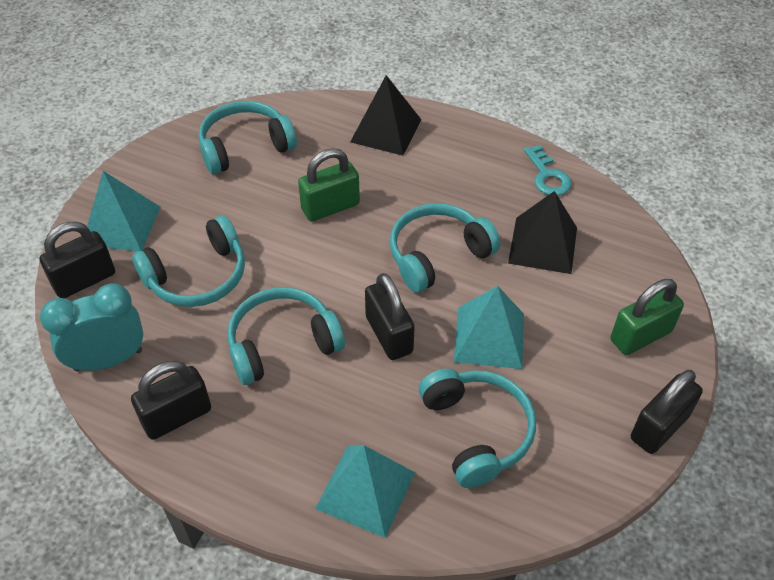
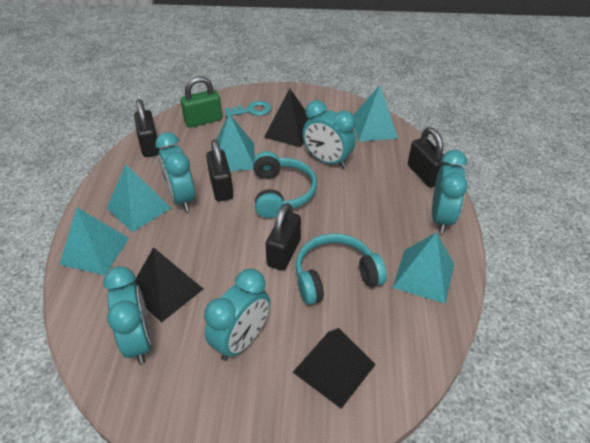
black pyramid: [350,75,421,156] [508,191,577,274] = 2 -> [135,247,203,323] [264,89,311,147] [293,328,376,409] = 3
green padlock: [298,148,360,222] [611,279,684,355] = 2 -> [181,76,222,128] = 1
turquoise clock: [40,283,143,371] = 1 -> [103,266,152,364] [155,132,195,212] [204,269,270,361] [303,100,356,168] [432,150,468,233] = 5
turquoise headphones: [132,215,245,307] [199,101,297,174] [227,287,345,385] [390,203,500,293] [419,369,536,488] = 5 -> [253,151,317,218] [296,233,387,305] = 2
turquoise pyramid: [87,171,160,251] [315,445,415,538] [454,286,524,369] = 3 -> [59,207,129,275] [107,164,171,232] [216,114,255,171] [353,85,398,141] [393,232,454,304] = 5

